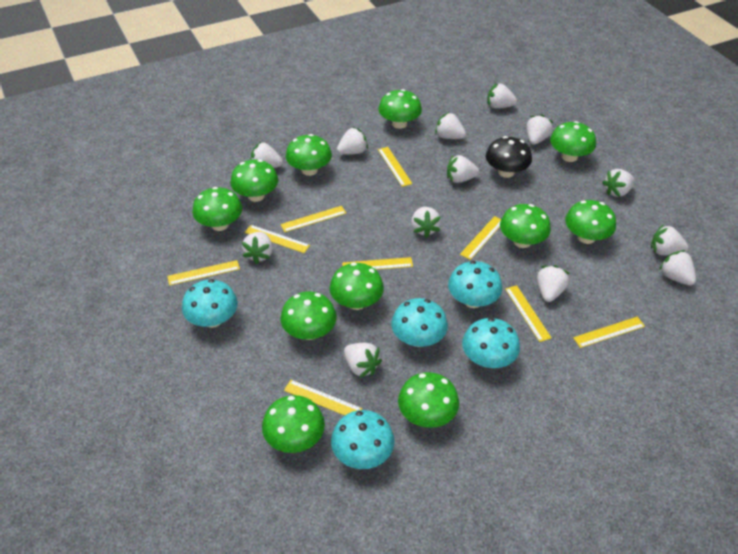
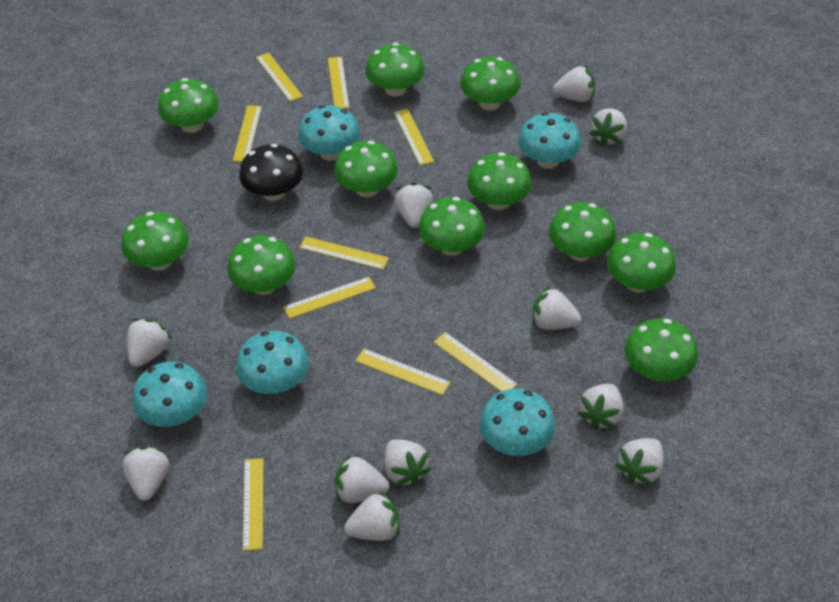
white strawberry: [242,232,273,264] [251,142,283,168] [337,127,368,155] [344,343,382,378] [411,207,441,238] [435,112,466,139] [447,155,479,183] [488,83,517,109] [526,114,553,145] [537,265,569,302] [602,169,635,197] [651,224,689,255] [659,250,696,285] = 13 -> [123,446,169,501] [127,318,172,367] [335,455,389,503] [344,490,400,541] [385,439,431,487] [395,182,433,228] [532,286,581,330] [553,66,595,102] [578,384,623,430] [589,108,627,147] [615,438,664,486] = 11

